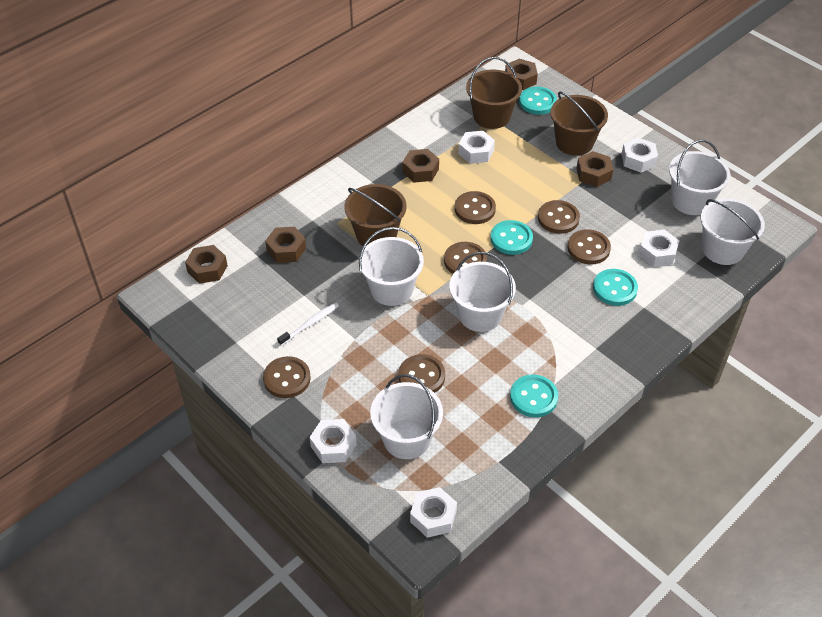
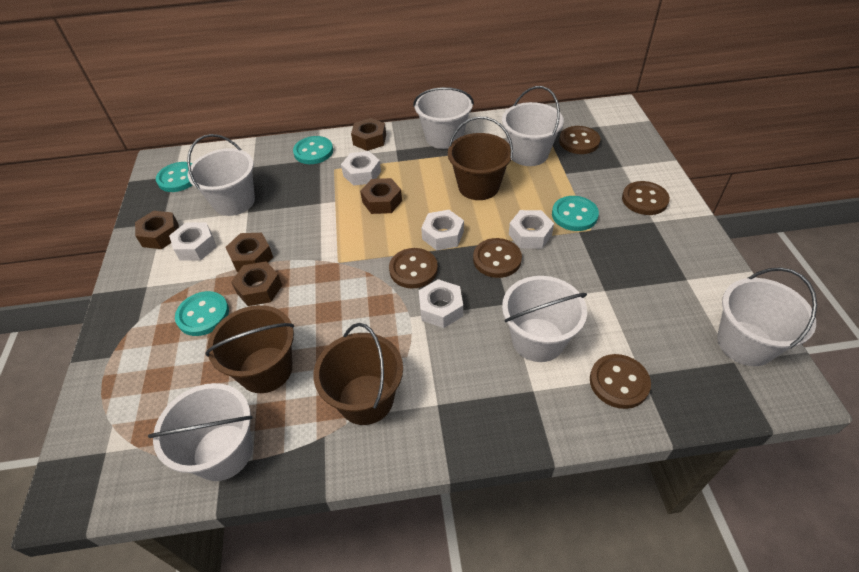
brown button: [263,356,311,398] [398,354,445,393] [444,242,487,274] [455,191,496,224] [538,200,580,234] [567,229,611,264] = 6 -> [389,248,438,288] [473,238,522,278] [559,126,601,154] [590,354,651,409] [622,181,670,215] = 5
white bucket: [359,227,424,306] [370,374,443,459] [449,252,516,332] [669,140,730,215] [701,198,765,265] = 5 -> [148,383,253,481] [187,134,255,216] [413,87,474,149] [502,86,564,166] [502,276,587,362] [717,267,817,366] = 6
white toothbrush: [277,302,339,346] = 1 -> none = 0

